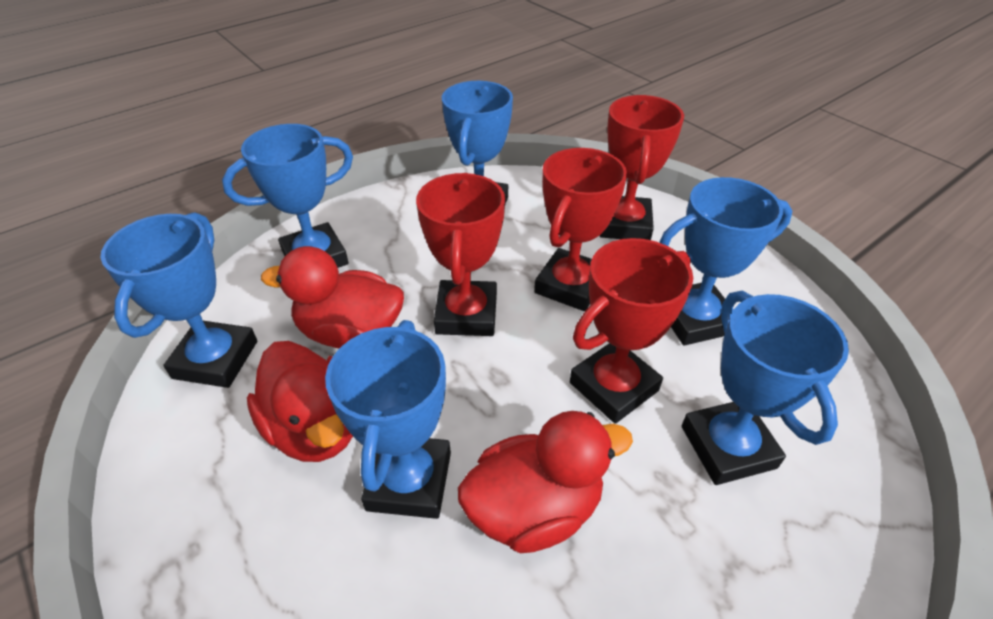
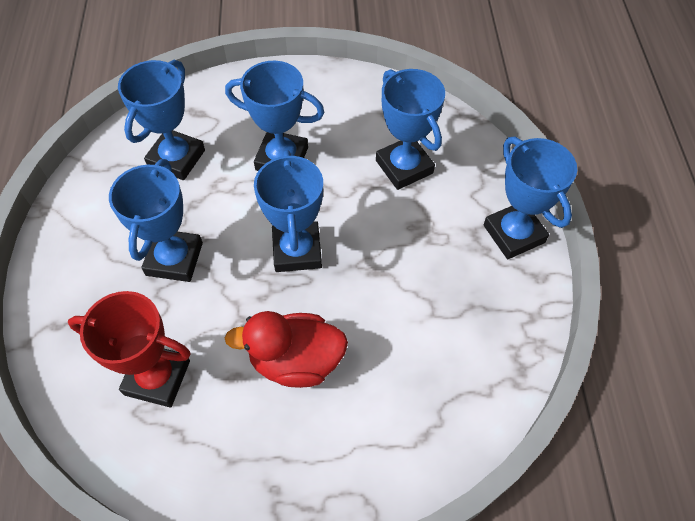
red duck: [247,341,353,462] [261,246,404,348] [458,411,633,553] = 3 -> [225,311,348,388] = 1
red trophy: [416,173,505,336] [535,148,627,311] [570,238,693,424] [600,95,684,240] = 4 -> [68,291,191,407] = 1

